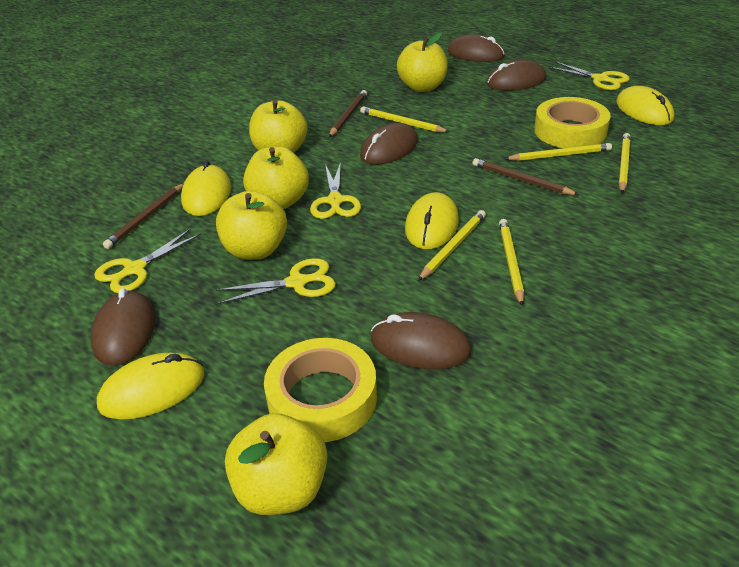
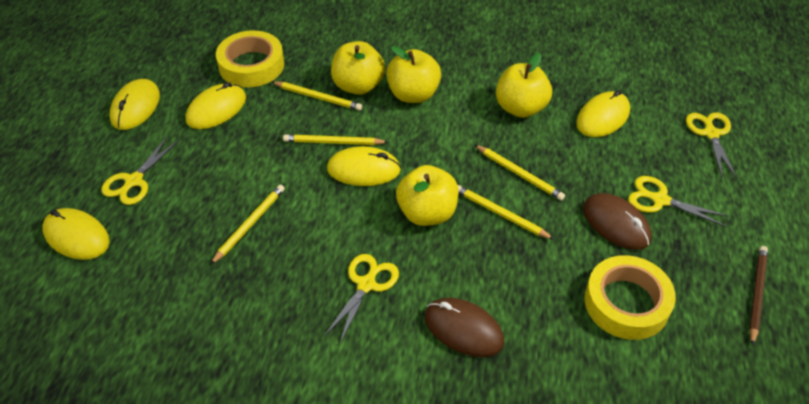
brown mouse: [91,288,156,366] [360,123,418,165] [371,312,471,369] [447,34,505,62] [486,60,547,91] = 5 -> [425,298,504,357] [583,193,652,250] = 2
brown pencil: [103,183,184,249] [329,90,367,137] [473,158,579,195] = 3 -> [749,246,768,346] = 1
yellow apple: [216,191,287,260] [225,413,327,515] [243,146,309,209] [249,100,307,153] [397,32,448,92] = 5 -> [331,41,385,95] [386,46,441,103] [396,165,459,226] [496,53,552,118] = 4
yellow mouse: [97,353,205,420] [181,161,231,216] [405,192,459,249] [616,86,674,125] = 4 -> [42,208,110,260] [110,79,160,130] [186,82,246,129] [327,146,401,186] [576,90,630,137] = 5

